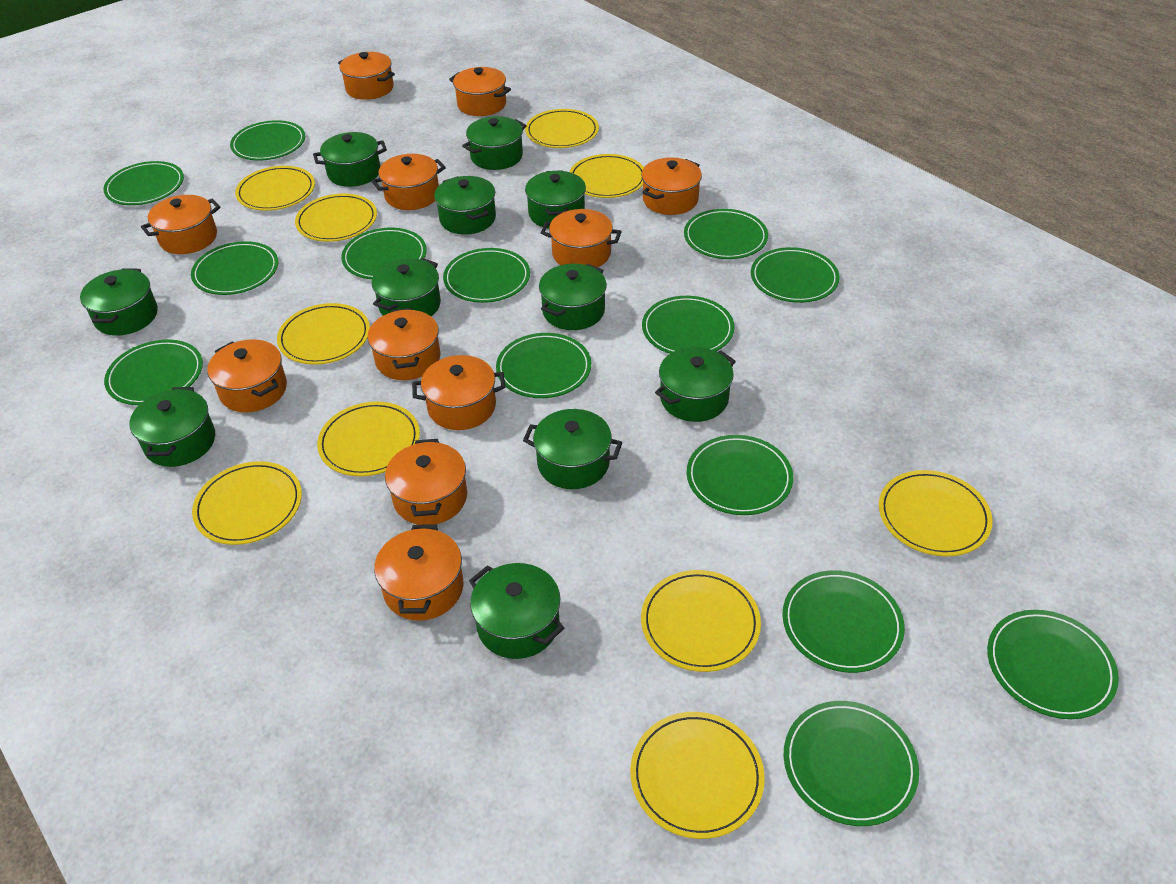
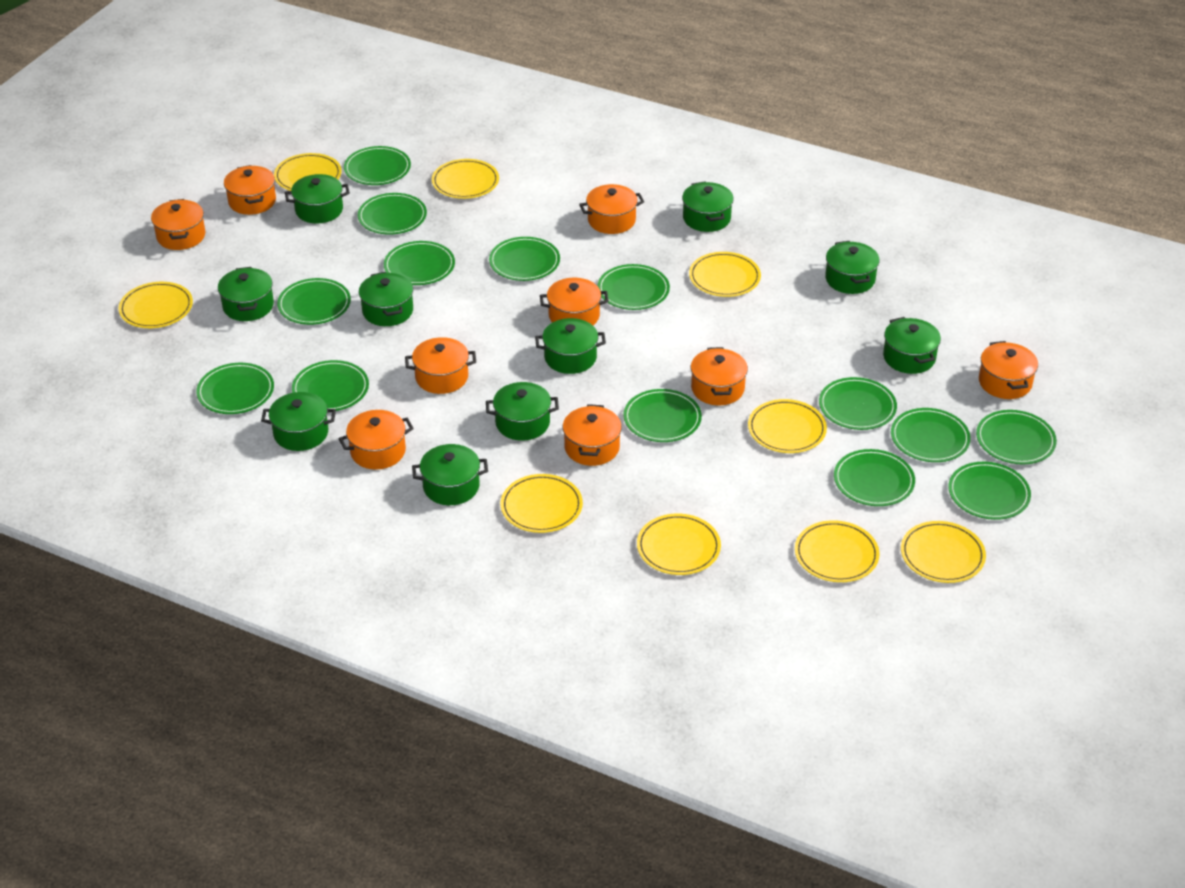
green pot: [80,268,158,336] [130,387,215,467] [313,132,387,187] [372,258,441,316] [434,176,496,235] [462,116,527,170] [469,563,564,659] [523,409,623,489] [525,170,586,229] [539,264,607,330] [655,347,736,422] = 11 -> [218,267,274,321] [261,392,336,451] [285,174,350,223] [359,272,413,326] [412,444,488,505] [486,382,559,441] [535,318,606,374] [682,182,734,232] [825,241,880,294] [883,317,941,374] = 10
orange pot: [141,195,221,254] [207,339,287,413] [338,52,395,100] [367,308,440,380] [371,154,446,210] [374,524,463,621] [385,439,467,525] [412,355,505,430] [449,67,511,116] [541,209,622,267] [642,157,702,215] = 11 -> [151,199,205,250] [224,165,276,215] [339,410,414,470] [405,337,476,394] [540,278,609,325] [563,404,622,466] [579,184,644,234] [691,347,748,405] [979,341,1038,399] = 9
yellow plate: [192,461,302,545] [235,166,315,211] [277,303,370,365] [295,194,377,242] [317,402,420,476] [525,109,599,148] [569,154,644,198] [630,712,765,839] [641,570,761,672] [879,470,993,556] = 10 -> [119,282,193,328] [274,153,342,191] [432,159,499,199] [501,474,583,533] [637,514,721,575] [689,252,761,297] [748,399,827,453] [795,520,880,582] [901,521,986,583] = 9

